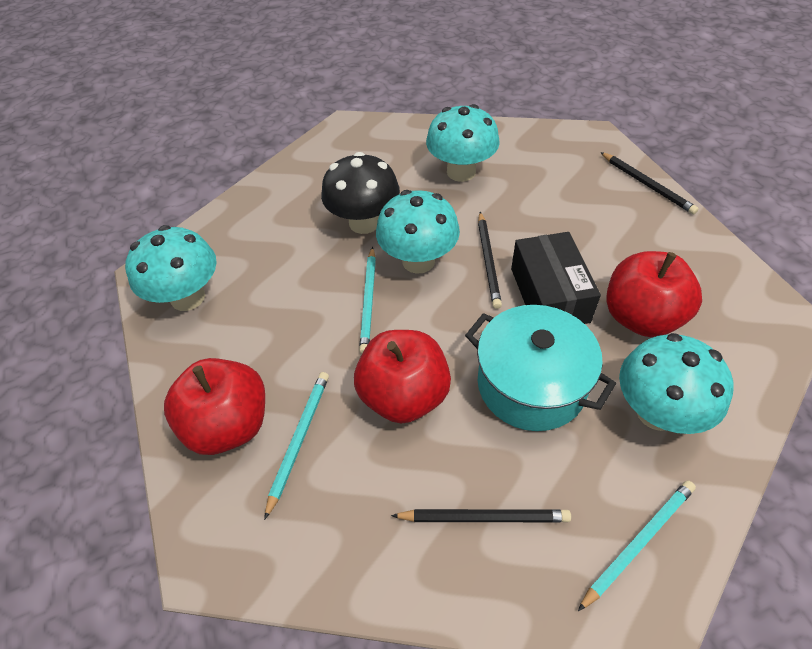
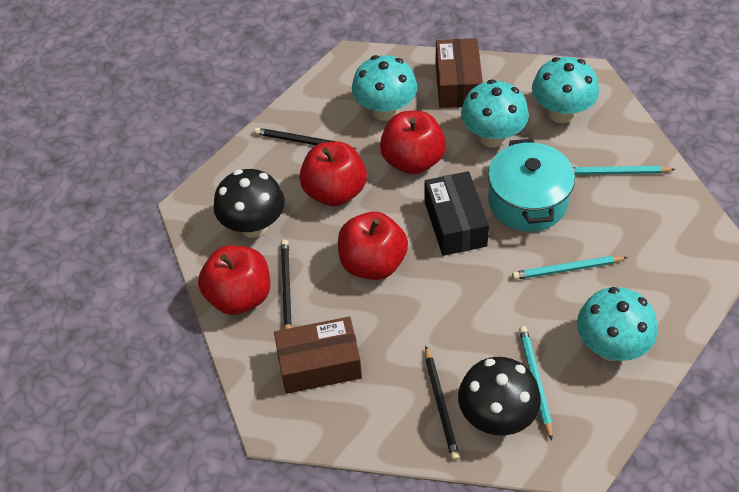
black mushroom: [321,152,400,234] = 1 -> [213,169,285,238] [458,357,541,436] = 2
brown box: none = 0 -> [274,317,362,394] [435,38,483,108] = 2
red apple: [164,358,265,455] [354,330,451,424] [606,251,702,337] = 3 -> [198,245,270,315] [299,142,367,207] [338,212,408,280] [380,111,446,174] = 4

